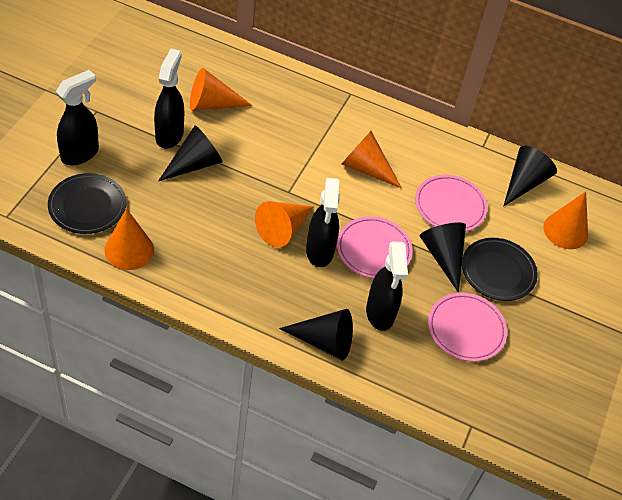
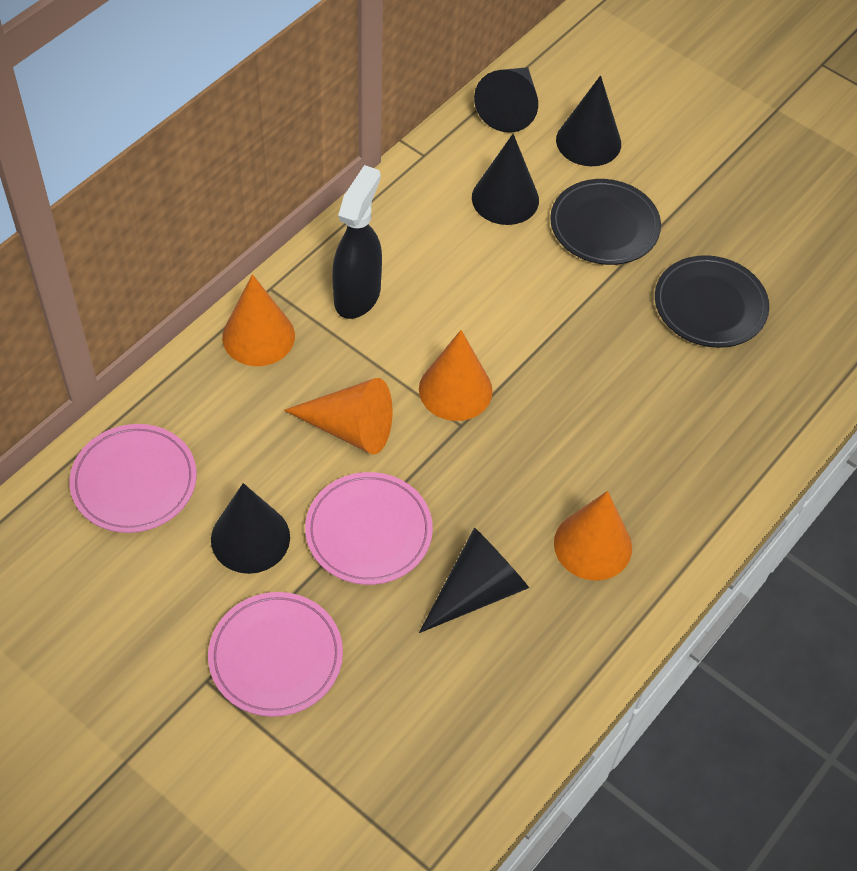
black cone: [158,125,223,181] [279,309,353,361] [420,222,466,293] [504,146,557,206] = 4 -> [211,483,290,574] [419,528,529,633] [472,134,539,225] [474,67,538,133] [556,75,621,166] = 5
black spray bottle: [56,70,99,165] [154,49,184,149] [306,178,340,267] [366,242,408,331] = 4 -> [332,165,382,319] = 1
orange cone: [104,208,154,270] [190,68,253,111] [255,201,314,248] [342,131,402,188] [543,191,588,249] = 5 -> [222,274,295,366] [284,378,393,455] [419,330,493,421] [554,491,632,581] = 4

